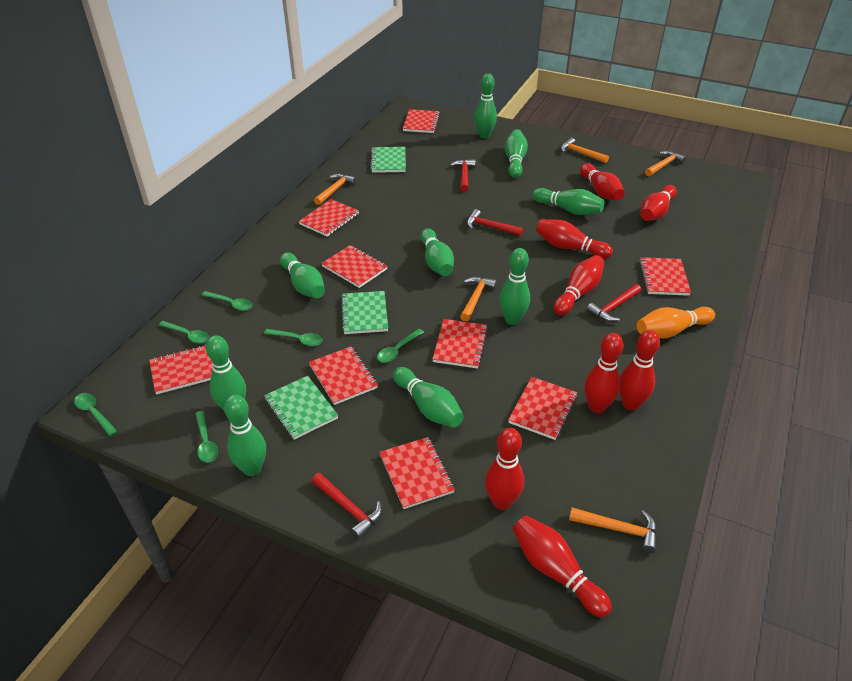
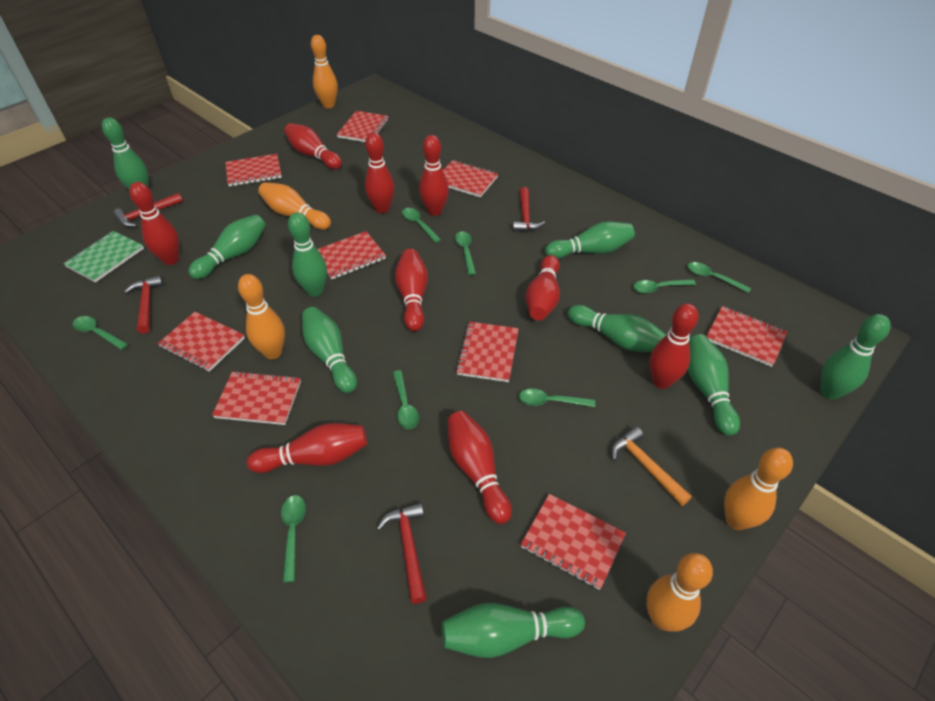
green notebook: [264,376,338,440] [341,291,388,334] [370,147,406,173] = 3 -> [64,231,144,282] = 1
green spoon: [74,393,117,436] [159,321,210,344] [195,411,218,462] [202,291,253,311] [264,329,323,346] [377,329,424,363] = 6 -> [72,316,128,350] [281,495,306,582] [393,370,419,429] [402,208,441,243] [455,231,476,275] [519,389,595,407] [633,279,696,294] [687,262,751,293] = 8
orange bowling pin: [637,307,715,338] = 1 -> [238,274,285,359] [258,182,331,230] [311,35,338,108] [646,553,713,632] [724,448,793,530] = 5
orange hammer: [314,174,357,205] [460,277,497,321] [561,138,609,163] [569,507,657,553] [645,151,686,177] = 5 -> [611,427,692,506] = 1
red bowling pin: [485,428,524,510] [513,516,612,617] [536,219,613,258] [553,255,604,315] [580,163,625,200] [584,333,623,413] [619,330,660,410] [641,185,677,221] = 8 -> [129,182,179,265] [247,423,368,473] [284,123,342,169] [365,132,394,213] [395,249,428,331] [419,135,449,216] [448,411,512,524] [526,255,560,320] [649,303,698,389] = 9

